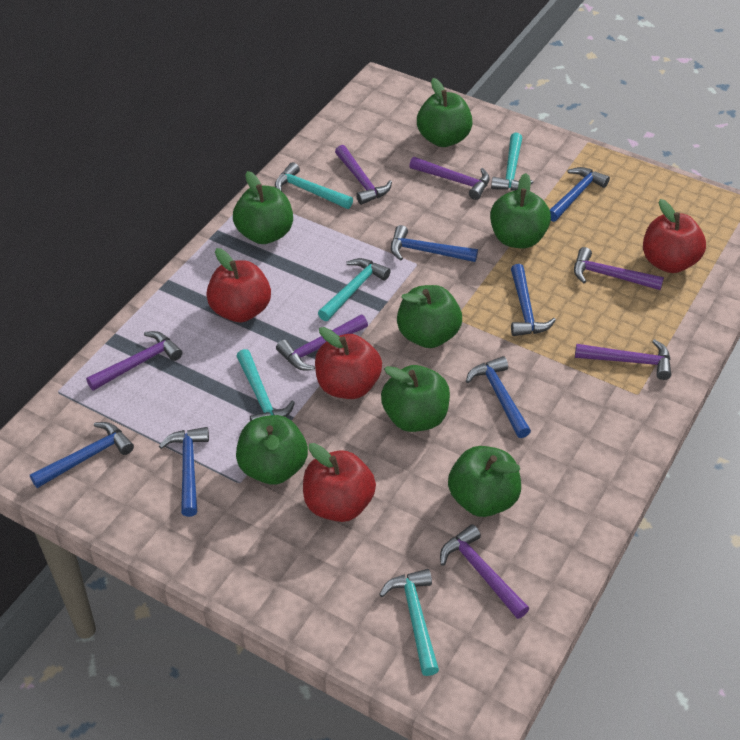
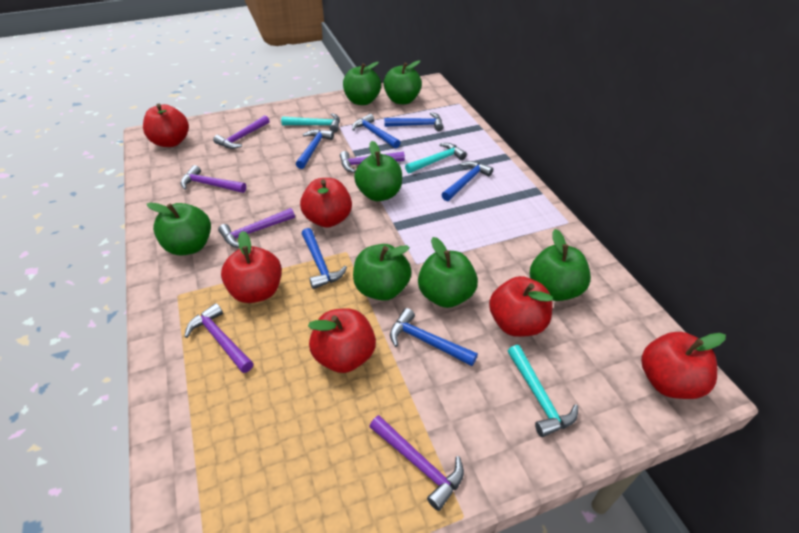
purple hammer: [86,331,182,391] [276,315,368,370] [335,145,392,205] [409,157,490,200] [440,524,529,619] [574,247,664,290] [575,339,671,380] = 7 -> [180,165,246,193] [184,303,254,373] [213,115,270,149] [218,208,295,247] [340,151,405,173] [369,415,464,511] = 6
red apple: [206,248,271,322] [303,443,376,522] [315,327,382,399] [643,199,706,273] = 4 -> [143,104,189,147] [221,231,282,303] [300,178,352,228] [308,308,376,373] [489,276,553,337] [641,332,726,399] = 6
turquoise hammer: [236,349,295,421] [275,162,353,209] [318,258,391,321] [379,569,439,676] [491,133,533,191] = 5 -> [281,113,340,132] [405,143,467,173] [508,345,578,437] = 3

